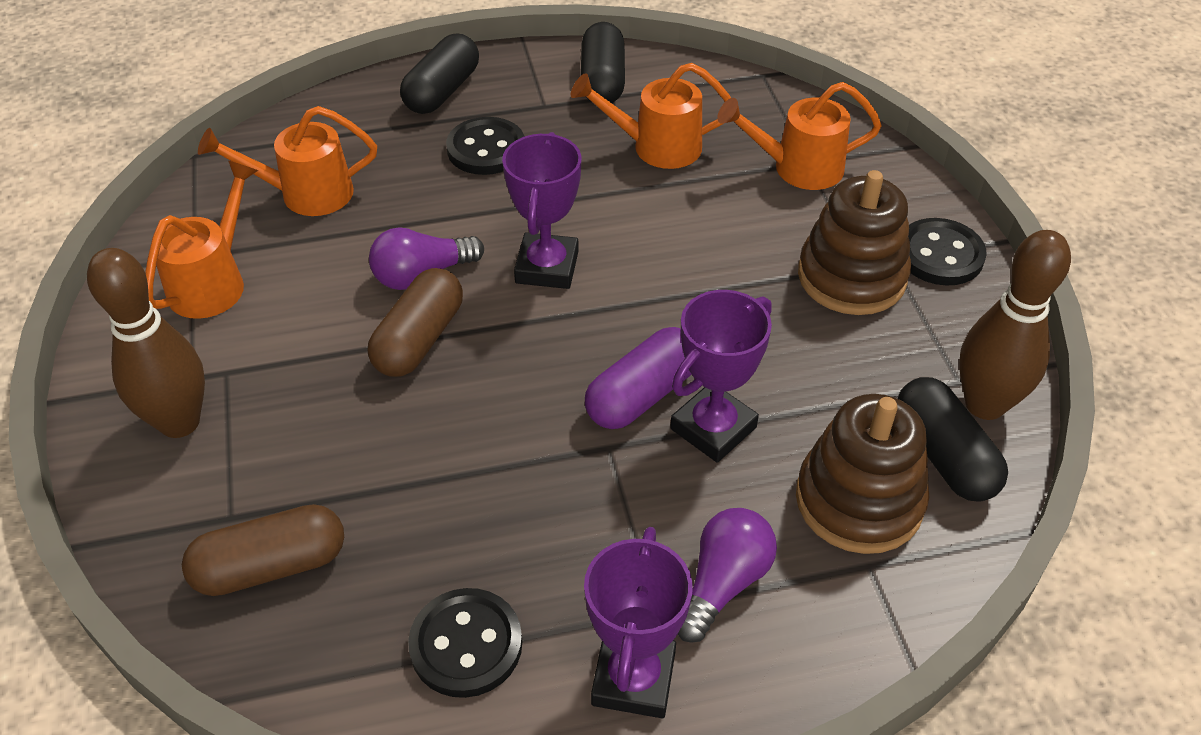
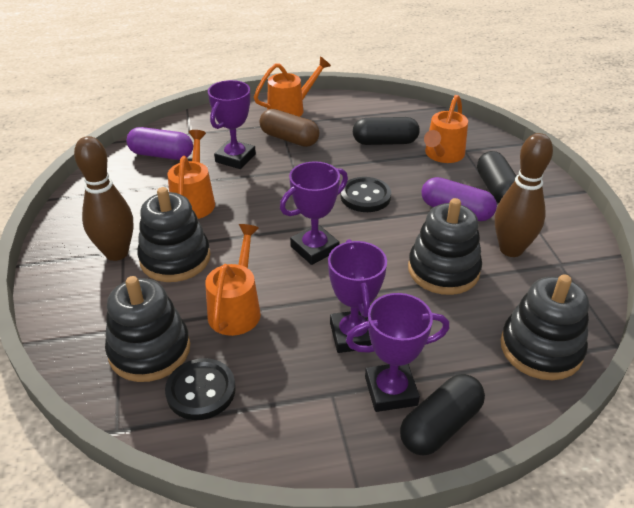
black button: [408,588,522,698] [446,117,524,175] [908,218,987,286] = 3 -> [165,358,236,420] [341,177,391,212] = 2
black stacking toy: none = 0 -> [105,276,190,382] [137,187,211,282] [408,198,482,295] [500,274,589,380] = 4
brown capsule: [182,504,344,596] [368,268,463,377] = 2 -> [259,109,319,147] = 1
brown stacking toy: [796,394,929,554] [798,170,911,315] = 2 -> none = 0
purple capsule: [585,327,692,429] = 1 -> [127,127,193,160] [421,177,497,221] = 2
purple light bulb: [369,227,484,290] [678,508,777,643] = 2 -> none = 0
purple trophy: [502,132,582,289] [584,527,693,718] [670,290,772,463] = 3 -> [208,80,256,169] [280,161,348,265] [328,239,387,353] [346,293,449,412] = 4

